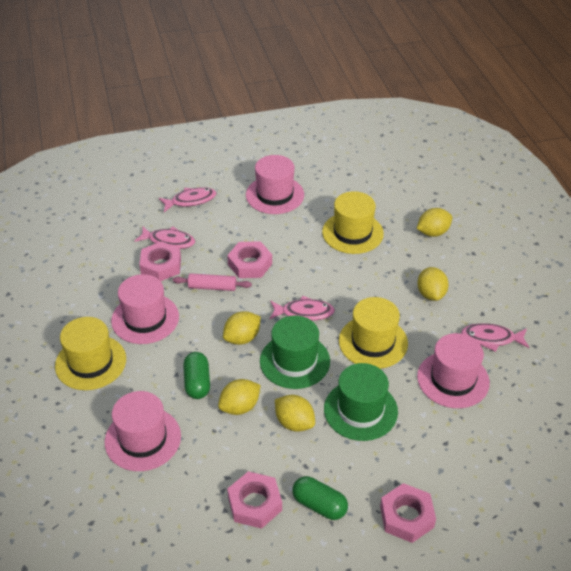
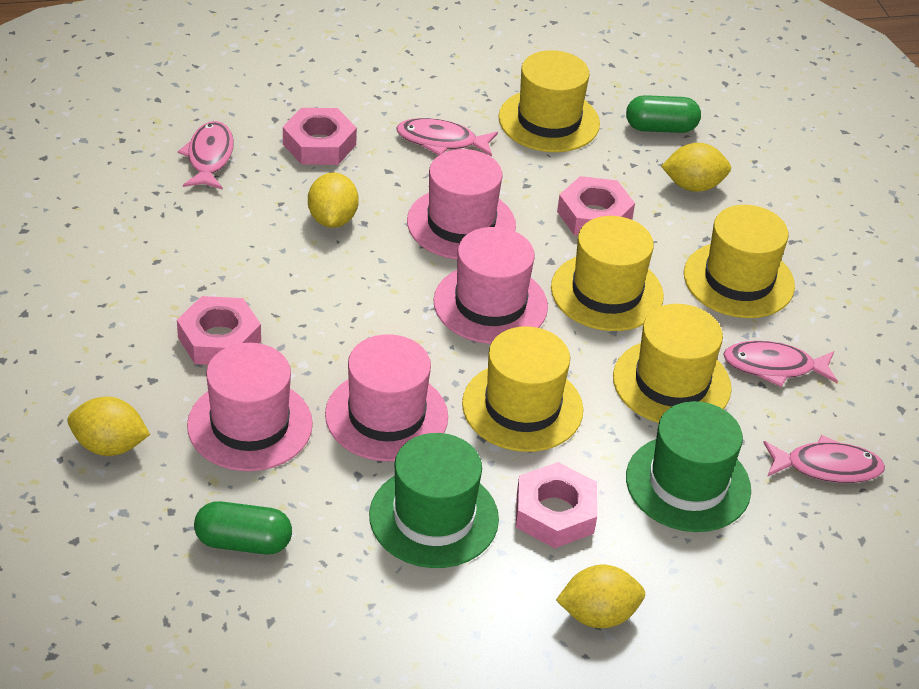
pink rolling pin: [173,273,252,291] = 1 -> none = 0
yellow hat: [55,317,126,390] [322,191,384,254] [339,297,408,369] = 3 -> [462,326,583,452] [499,50,600,152] [551,216,664,331] [613,304,732,423] [684,205,795,318] = 5
yellow lemon: [218,379,261,415] [223,311,261,345] [275,395,315,432] [417,208,452,237] [417,267,449,301] = 5 -> [67,397,150,456] [308,173,359,228] [556,565,645,628] [661,143,731,192] = 4

